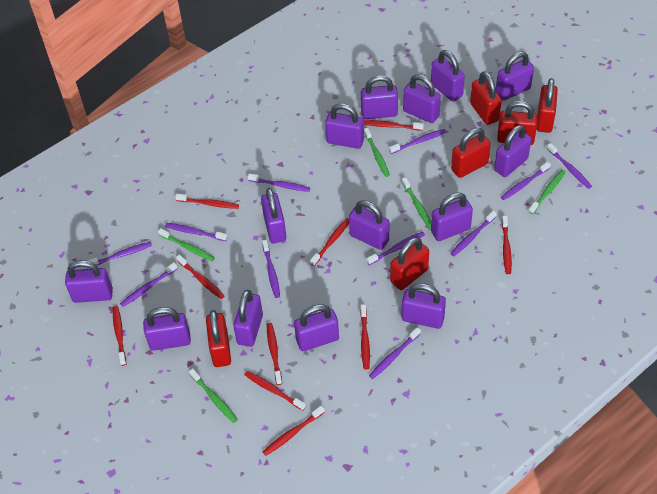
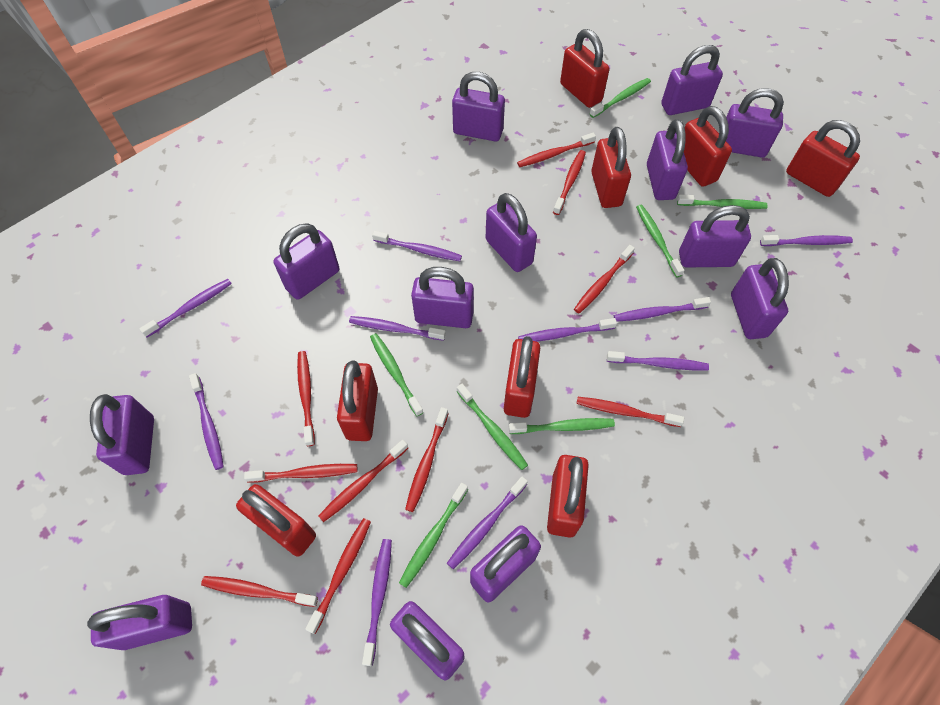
green toothbrush: [158,228,215,261] [189,369,238,423] [364,128,390,177] [402,177,431,229] [529,170,566,214] = 5 -> [370,333,424,416] [399,483,468,588] [456,384,528,470] [509,418,615,434] [590,78,651,118] [636,205,684,277] [677,194,767,209] = 7
purple padlock: [65,260,113,303] [143,307,191,351] [233,290,263,347] [261,188,286,243] [294,304,339,351] [325,103,364,149] [349,200,389,250] [361,75,398,119] [402,283,446,329] [403,74,441,123] [431,50,465,102] [431,193,473,241] [494,125,531,177] [496,51,534,101] = 14 -> [87,595,192,650] [90,394,154,475] [273,223,339,300] [390,601,465,680] [411,267,474,328] [452,72,505,141] [470,525,541,602] [486,193,537,272] [647,119,688,200] [661,45,723,115] [679,205,751,267] [719,88,784,158] [731,258,789,339] = 13
purple toothbrush: [88,242,152,266] [120,262,178,307] [165,223,227,241] [248,173,310,192] [262,240,280,298] [367,231,425,265] [369,327,421,379] [389,129,446,154] [450,211,497,256] [501,162,551,200] [547,143,592,189] = 11 -> [139,279,232,337] [189,373,224,470] [349,316,446,341] [362,539,392,666] [372,230,462,261] [447,477,528,569] [518,318,617,342] [607,351,709,371] [614,297,711,322] [760,235,853,246] = 10
red padlock: [206,310,231,367] [390,237,429,290] [451,128,491,178] [470,71,502,125] [497,101,538,145] [537,78,558,133] = 6 -> [236,484,316,557] [337,360,378,441] [504,336,540,418] [547,455,589,538] [560,29,610,108] [591,127,631,208] [684,106,732,187] [786,120,860,197] = 8

